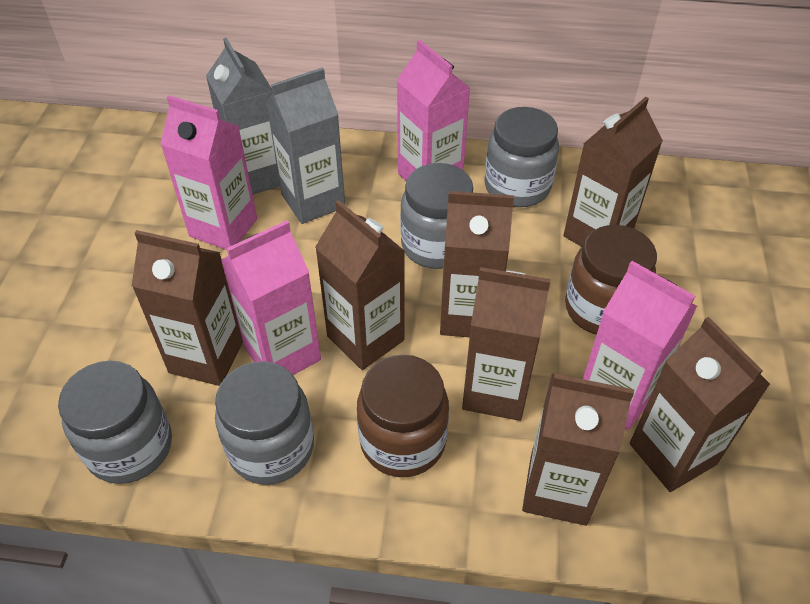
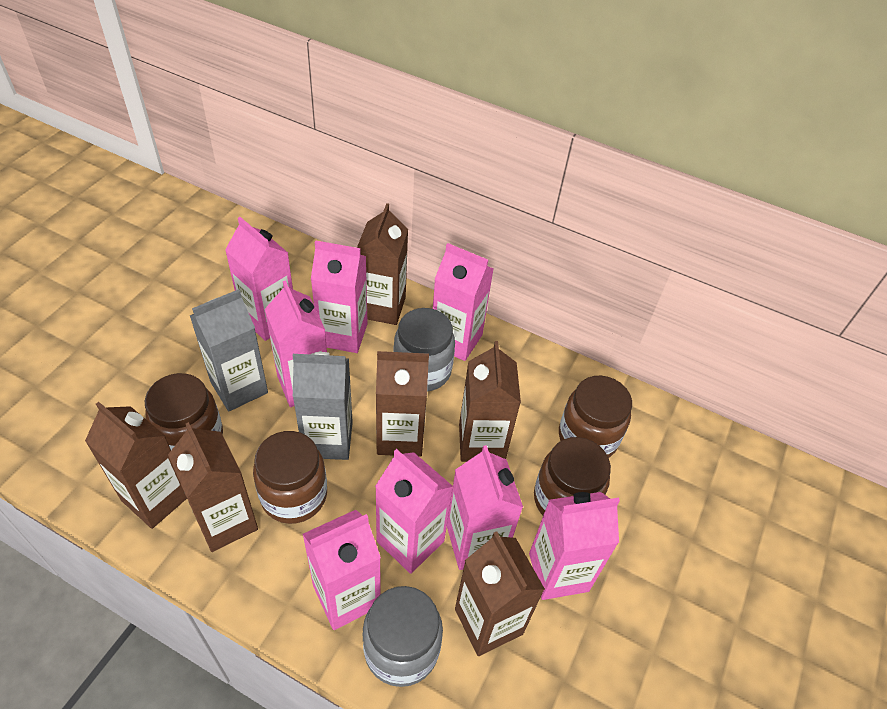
brown carton: [132,230,243,386] [315,200,405,370] [440,191,514,337] [462,267,551,421] [522,374,634,526] [564,97,663,247] [630,317,770,492] = 7 -> [85,402,187,529] [168,422,258,552] [357,203,408,325] [376,351,429,457] [455,531,545,656] [459,341,521,462] = 6
brown jar: [357,355,449,477] [565,225,657,335] = 2 -> [145,373,223,450] [253,431,327,524] [534,437,611,515] [559,376,632,458] = 4
grey jar: [58,361,172,484] [215,361,314,485] [400,163,473,269] [484,107,559,207] = 4 -> [363,586,443,687] [394,308,455,392] = 2
pink carton: [160,95,257,250] [221,220,321,375] [397,40,470,181] [583,261,697,430] = 4 -> [225,217,293,341] [265,280,327,407] [303,510,381,630] [311,240,368,353] [375,449,453,574] [433,243,493,361] [447,445,523,570] [529,492,620,600] = 8

